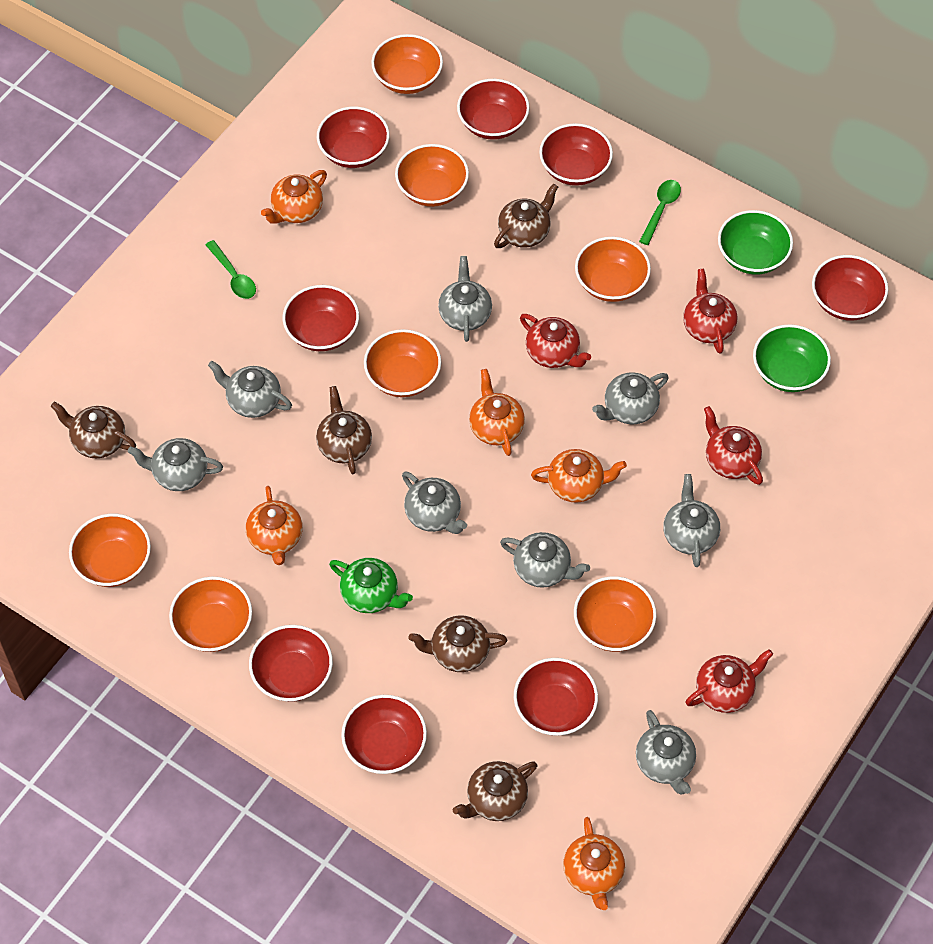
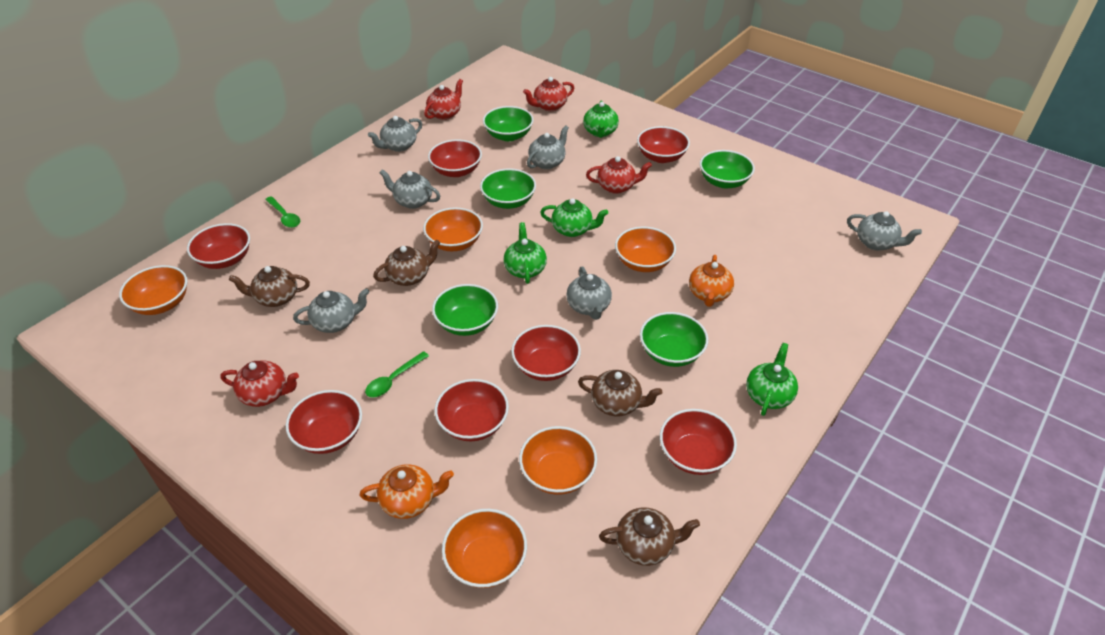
brown teapot: [50,402,136,458] [316,386,372,474] [408,615,507,672] [453,761,537,821] [494,184,558,248] = 5 -> [229,266,310,307] [373,240,440,286] [578,370,662,416] [599,507,700,566] = 4
green bowl: [718,210,793,275] [753,324,831,392] = 2 -> [432,284,498,336] [480,168,536,209] [483,106,534,141] [640,312,708,367] [700,150,755,188] = 5
green teapot: [329,558,413,613] = 1 -> [503,222,547,284] [540,198,608,237] [583,101,619,138] [746,343,798,416] = 4
grey teapot: [128,438,223,491] [208,361,292,418] [402,471,467,534] [438,256,492,342] [500,532,590,588] [592,373,669,424] [636,710,696,794] [663,474,720,567] = 8 -> [293,288,369,333] [368,116,422,152] [379,169,440,209] [527,125,569,169] [566,266,612,320] [847,211,922,251] = 6
orange bowl: [69,514,151,587] [169,577,252,652] [364,329,441,397] [371,34,443,94] [395,144,469,207] [574,576,657,652] [575,237,651,302] = 7 -> [119,265,187,315] [423,207,483,251] [442,509,527,588] [519,426,597,495] [615,227,676,272] = 5
orange teapot: [246,486,303,565] [261,170,327,224] [469,369,525,456] [531,449,627,503] [563,817,625,910] = 5 -> [360,464,454,519] [689,255,734,307] = 2
red bowl: [249,625,333,702] [283,285,359,351] [317,107,390,168] [341,695,427,774] [457,79,530,140] [514,658,598,736] [539,123,613,186] [812,255,888,321] = 8 -> [187,223,250,269] [286,390,362,454] [428,139,482,177] [435,379,509,441] [511,325,581,381] [637,126,690,163] [660,409,737,475] = 7

